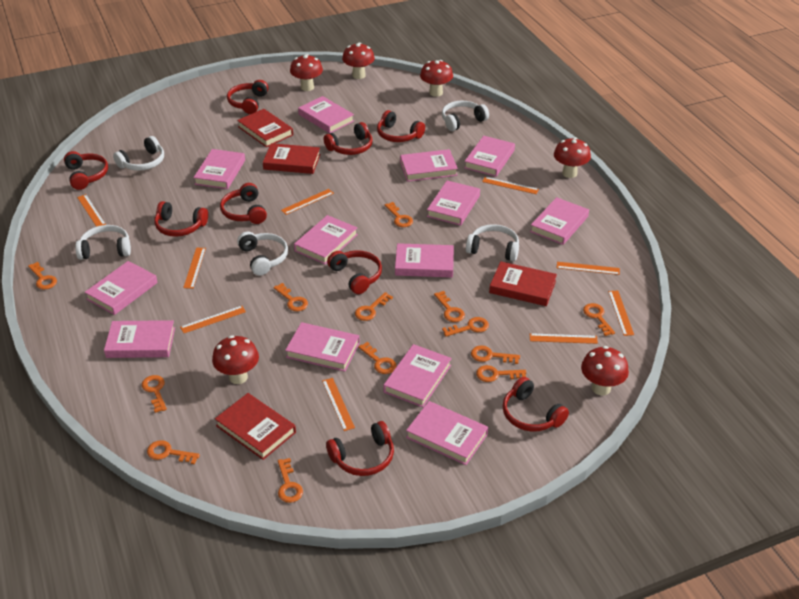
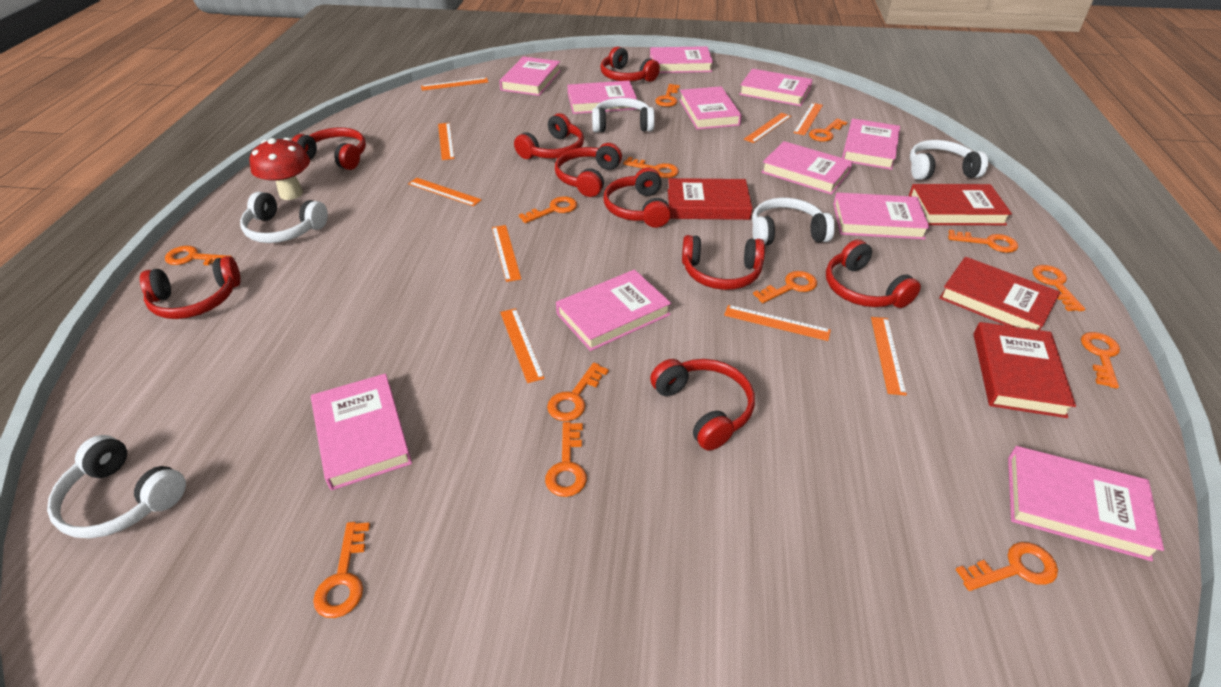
pink book: [85,261,158,315] [104,320,175,358] [193,149,245,189] [285,322,360,372] [294,215,358,264] [298,96,354,133] [383,344,452,408] [395,243,454,278] [400,149,458,182] [406,401,488,465] [427,180,480,226] [464,136,515,177] [530,197,589,245] = 13 -> [311,373,412,490] [500,57,561,96] [556,269,671,351] [568,81,637,114] [650,46,713,73] [679,86,742,130] [739,69,813,106] [761,141,853,195] [833,192,930,239] [842,119,900,170] [1008,446,1164,561] = 11
red mushroom: [212,335,259,384] [290,54,323,91] [342,43,375,79] [420,60,453,97] [554,137,591,178] [581,346,629,395] = 6 -> [249,137,310,200] = 1

